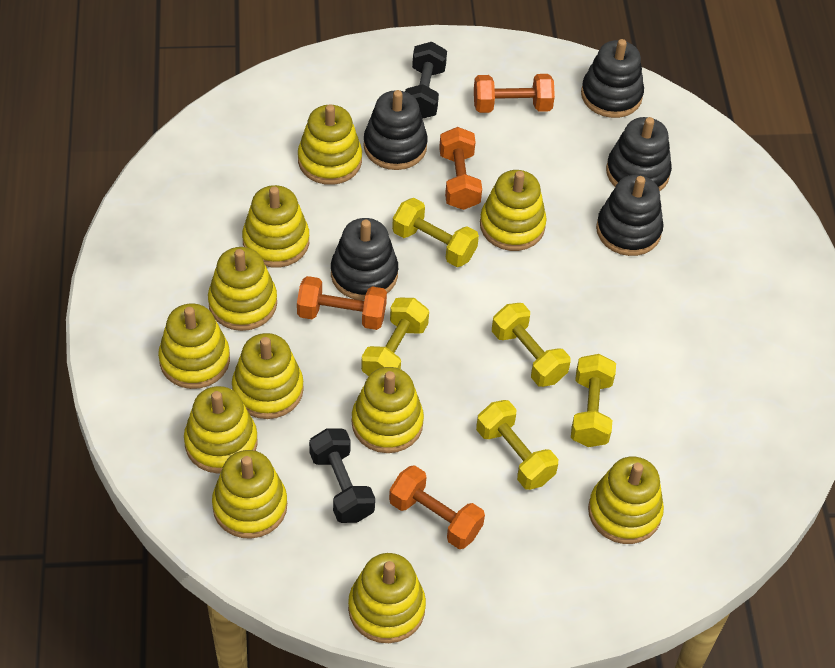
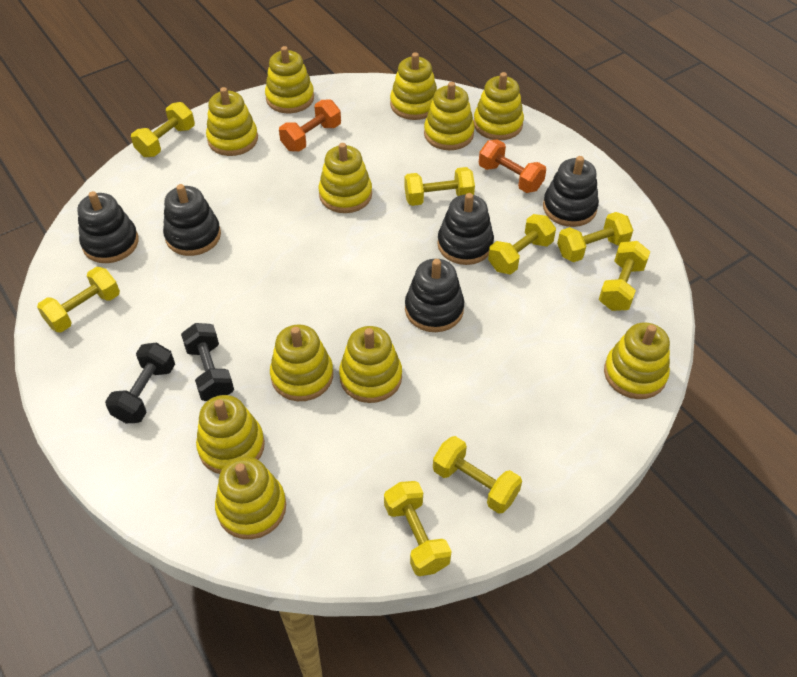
orange dumbbell: [297,276,387,330] [389,465,485,549] [439,127,482,210] [474,74,555,113] = 4 -> [279,99,341,152] [479,140,546,193] = 2
yellow dumbbell: [361,298,429,376] [392,198,479,267] [476,400,558,490] [492,303,571,387] [571,354,616,447] = 5 -> [37,267,120,333] [131,102,195,157] [384,481,452,576] [404,167,475,206] [433,436,522,514] [488,214,556,274] [557,212,633,262] [599,241,650,311] = 8

